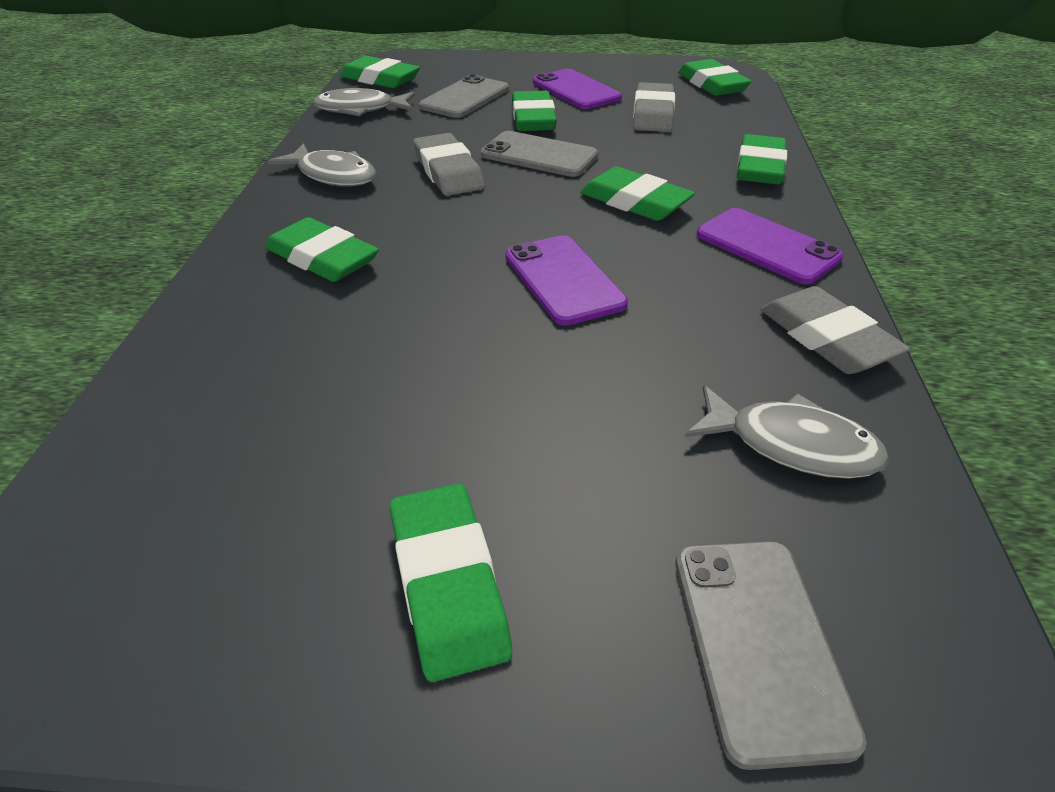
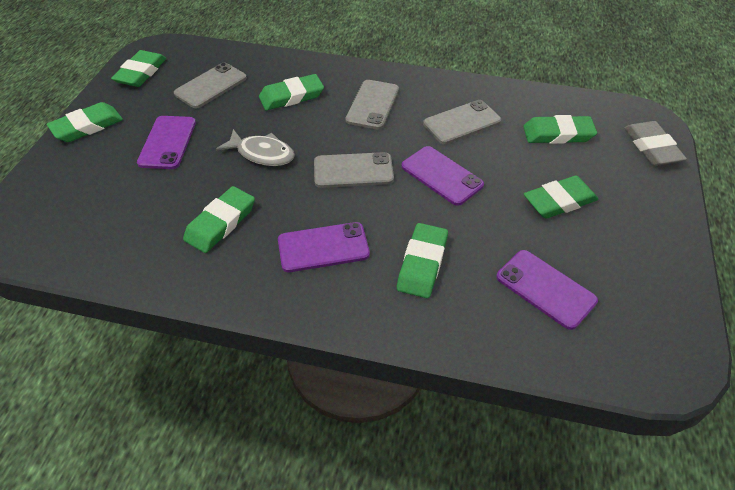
grey eraser: [413,133,485,196] [633,82,675,132] [760,286,910,374] = 3 -> [624,121,687,166] = 1
grey fish: [268,143,376,187] [313,88,415,116] [685,385,889,479] = 3 -> [216,129,295,166] = 1
grey phone: [419,74,509,118] [481,131,598,177] [676,541,867,770] = 3 -> [174,62,247,108] [314,152,394,188] [345,80,399,130] [423,100,501,144] = 4
purple phone: [505,235,628,326] [533,69,622,109] [697,208,844,284] = 3 -> [137,116,196,169] [278,222,370,272] [401,146,484,206] [496,250,598,330] = 4

